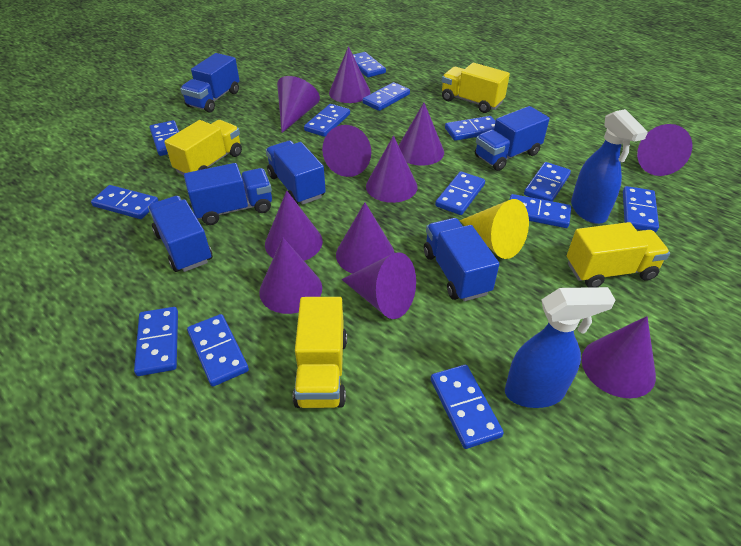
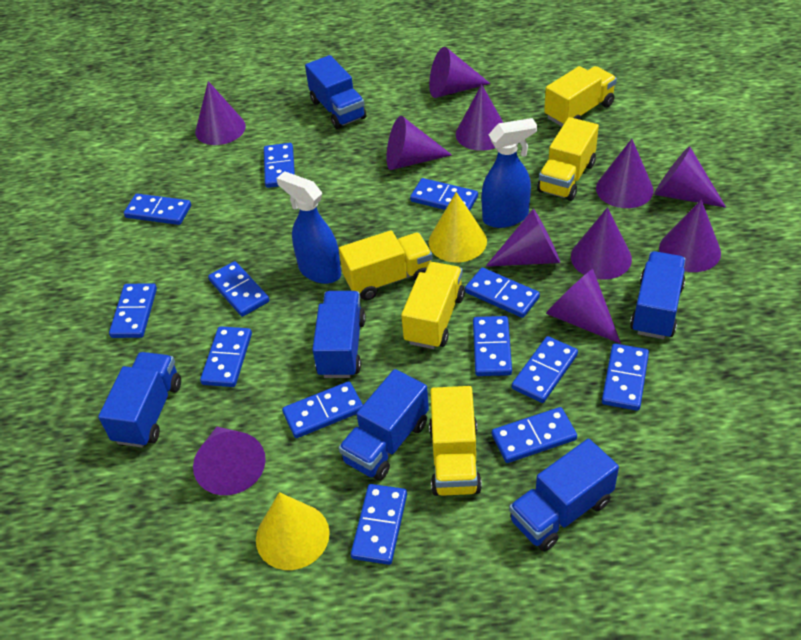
yellow cone: [460,199,529,259] = 1 -> [256,492,330,570] [429,192,487,262] = 2
yellow truck: [164,120,242,175] [293,297,347,408] [442,63,510,113] [567,222,670,288] = 4 -> [339,230,433,300] [401,262,465,349] [429,386,482,496] [537,117,599,201] [544,66,617,127] = 5

